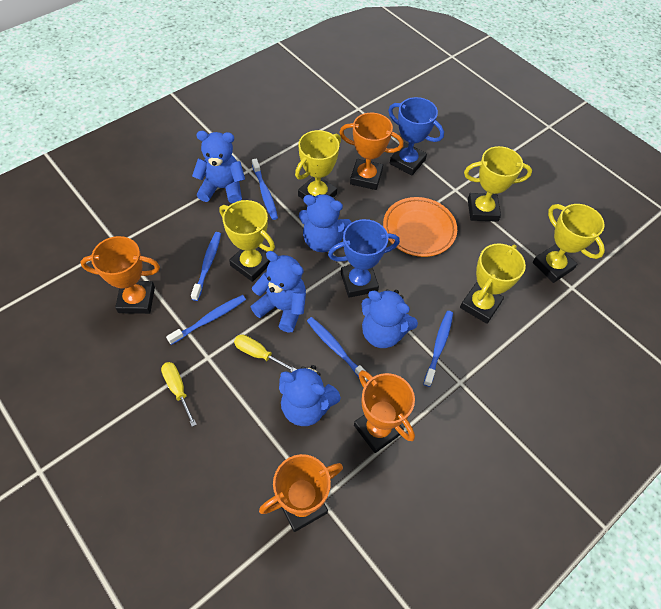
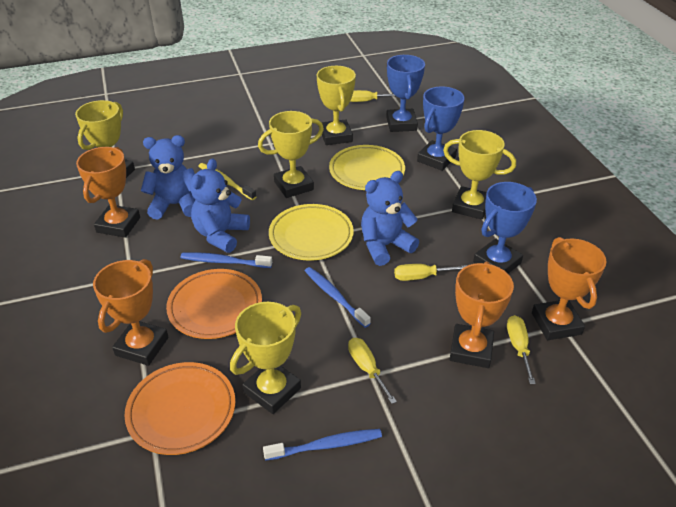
blue teddy bear: [192,131,245,203] [251,251,306,333] [279,365,341,426] [299,194,352,252] [361,289,418,348] = 5 -> [141,135,195,219] [190,158,250,253] [361,171,419,266] = 3
blue toothbrush: [166,295,246,345] [191,232,221,301] [252,159,278,220] [307,317,368,382] [423,311,453,387] = 5 -> [181,252,272,268] [263,429,382,461] [305,267,371,328] = 3
blue trophy: [328,219,400,298] [388,97,444,176] = 2 -> [386,55,425,132] [417,87,465,171] [473,182,537,274] = 3
orange plate: [383,197,457,257] = 1 -> [125,362,236,455] [166,269,262,339] = 2
yellow plate: none = 0 -> [269,204,354,261] [329,145,405,190] = 2
yellow screwdriver: [161,362,197,427] [234,335,297,372] = 2 -> [348,338,397,404] [350,90,395,102] [394,264,468,281] [507,315,536,384] = 4
yellow toothbrush: none = 0 -> [198,163,257,200] = 1

